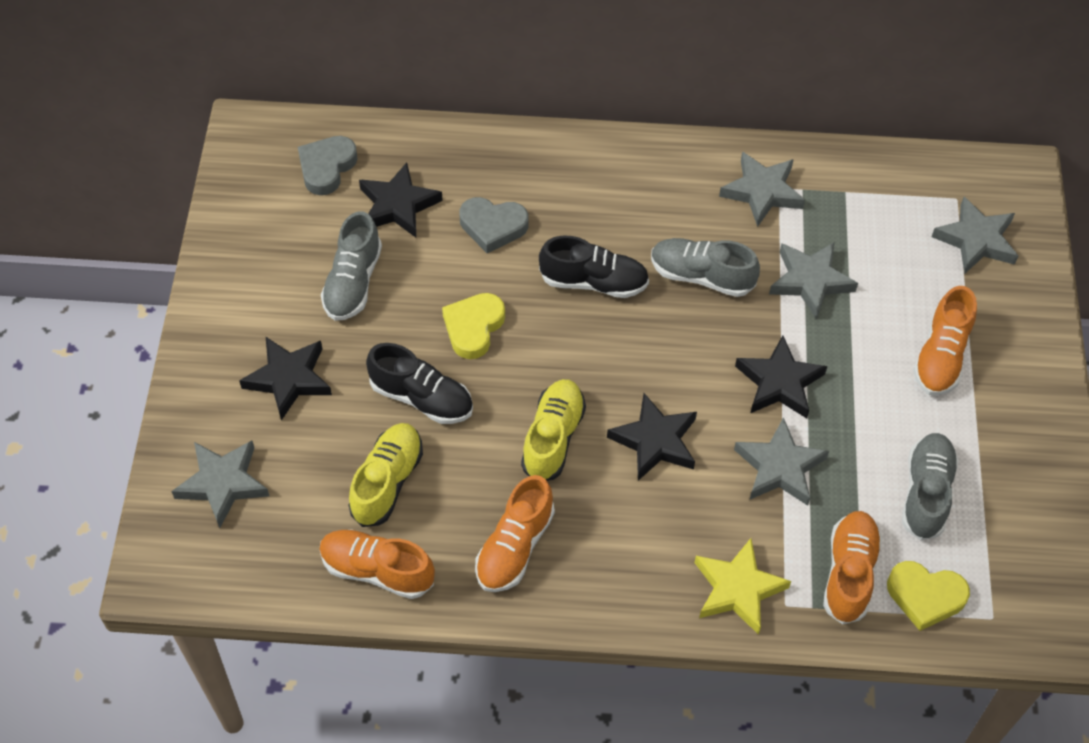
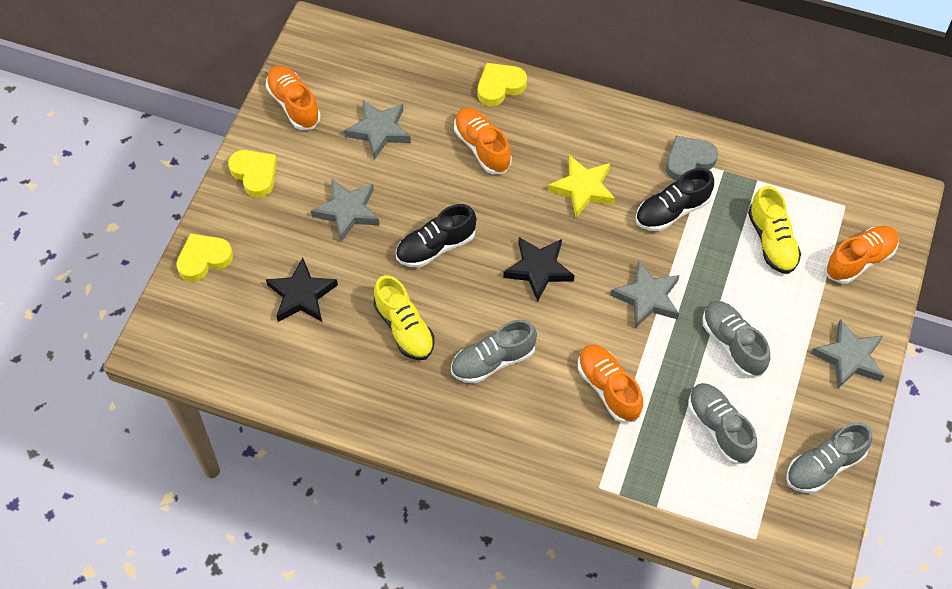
black star: [239,337,332,420] [359,162,443,237] [607,393,697,481] [735,335,828,418] = 4 -> [266,257,338,322] [503,237,575,302] = 2
grey heart: [298,136,358,195] [459,197,528,253] = 2 -> [666,136,718,181] = 1
grey shoe: [321,211,382,321] [651,238,760,297] [902,433,959,540] = 3 -> [451,320,537,384] [688,383,757,464] [703,301,770,377] [786,422,872,493] = 4
grey star: [171,440,269,528] [719,152,805,227] [734,417,829,506] [769,242,858,320] [932,197,1018,274] = 5 -> [311,178,380,242] [344,100,411,160] [610,261,680,328] [811,319,884,389] = 4
yellow heart: [442,293,505,359] [887,561,970,631] = 2 -> [176,233,233,282] [228,150,277,198] [478,63,527,106] = 3

